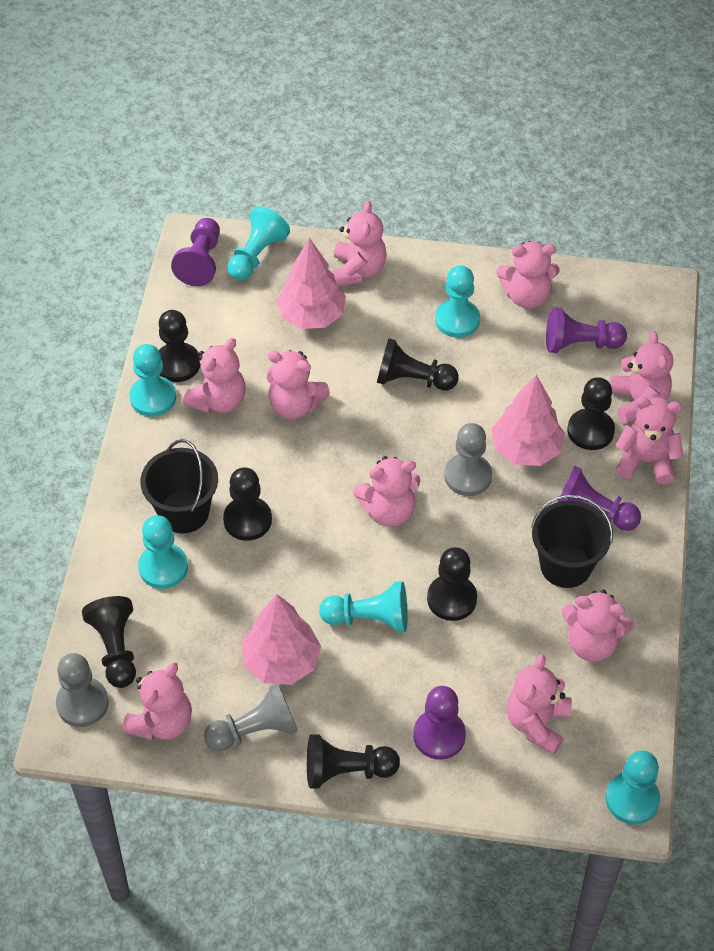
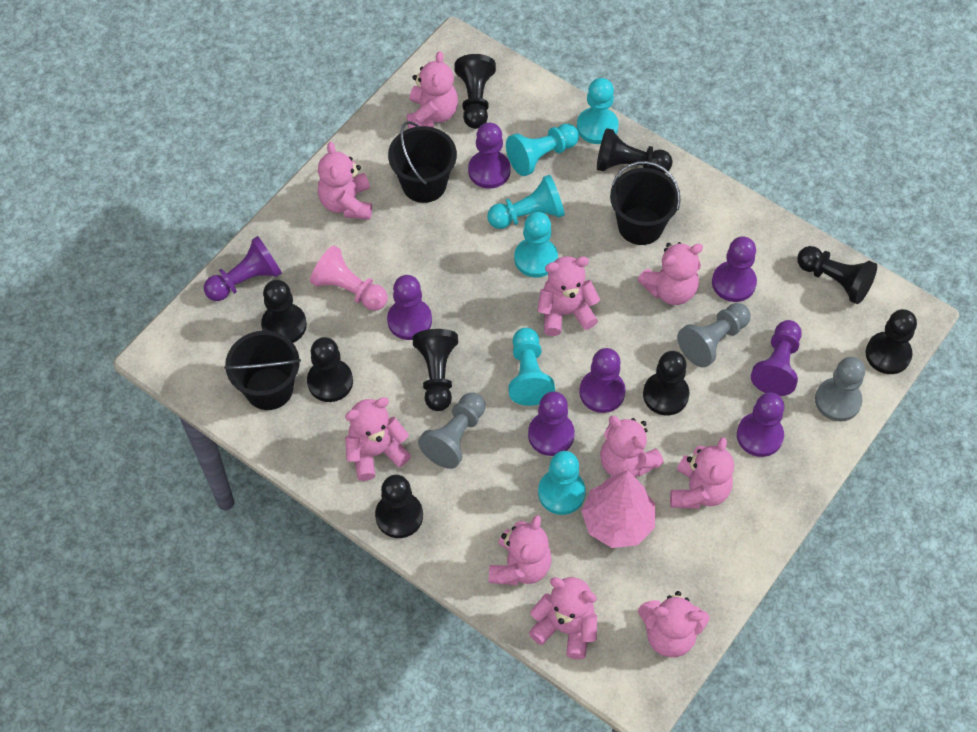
black bucket: [140,439,218,533] [531,495,613,588] = 2 -> [224,331,301,410] [388,121,457,203] [610,161,681,245] = 3
black pawn: [82,596,136,688] [158,310,200,382] [223,467,272,541] [307,734,400,788] [377,338,459,391] [427,547,477,621] [567,377,615,450] = 7 -> [261,280,307,343] [307,337,353,402] [375,475,423,538] [413,329,458,411] [455,54,496,129] [597,128,673,173] [643,351,689,415] [797,246,877,304] [865,309,917,374] = 9
pink pawn: none = 0 -> [310,245,388,311] = 1
pink tree: [242,594,321,685] [277,238,346,329] [491,375,565,466] = 3 -> [581,471,655,548] = 1
purple pawn: [171,218,220,286] [413,686,466,760] [546,307,627,353] [558,466,641,531] = 4 -> [204,236,282,301] [387,275,432,340] [468,123,511,189] [528,391,575,456] [579,348,626,413] [712,236,757,302] [737,392,784,457] [751,320,802,396] = 8

